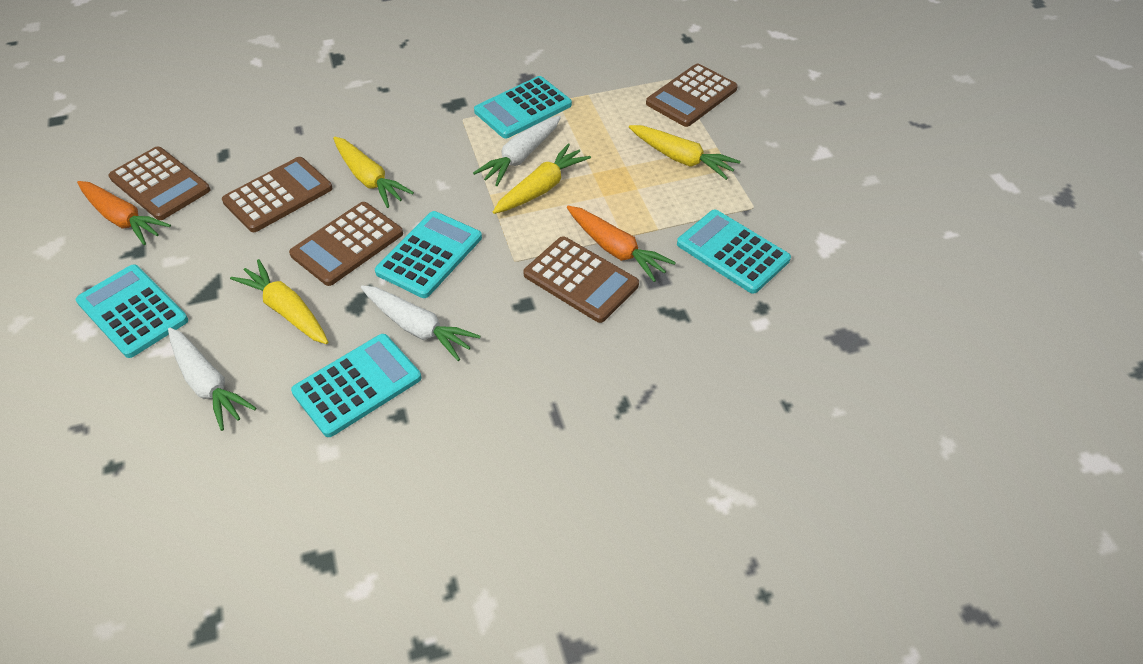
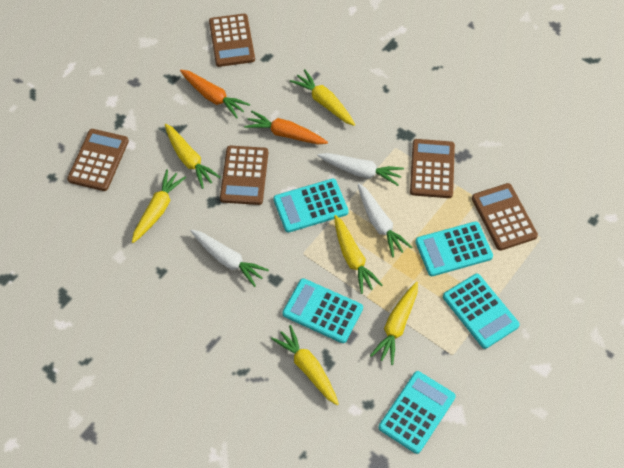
yellow carrot: [230,259,328,344] [333,136,414,208] [493,143,591,214] [629,125,740,180] = 4 -> [132,169,186,243] [165,124,221,189] [271,325,339,406] [290,69,355,126] [334,215,382,294] [370,282,418,365] = 6

